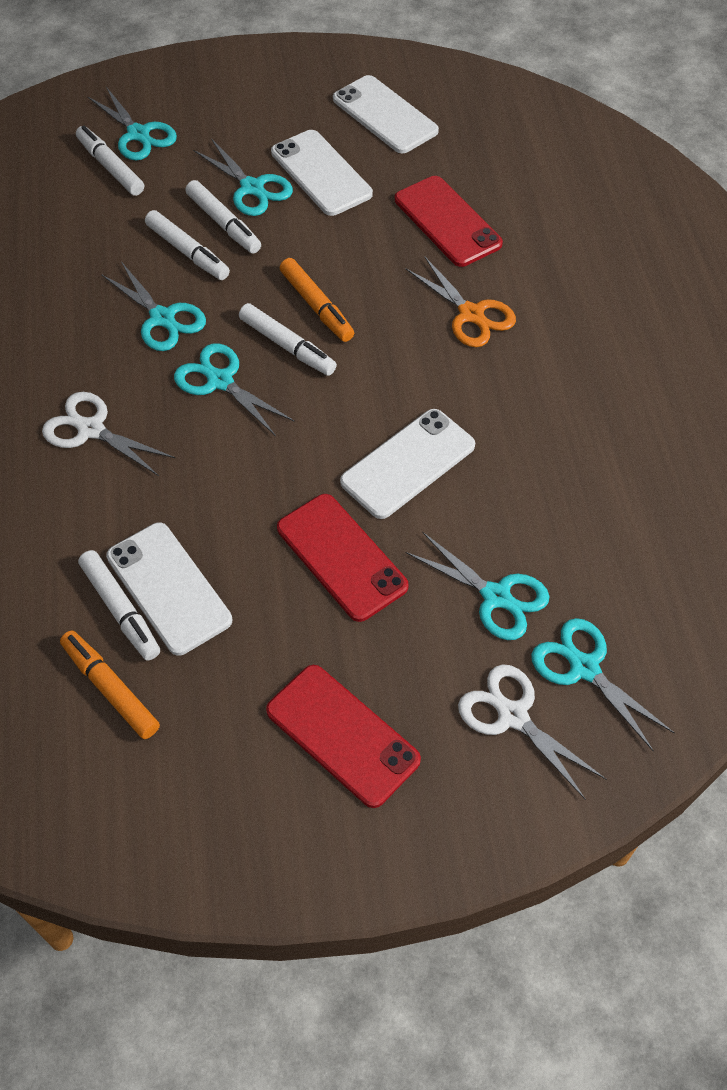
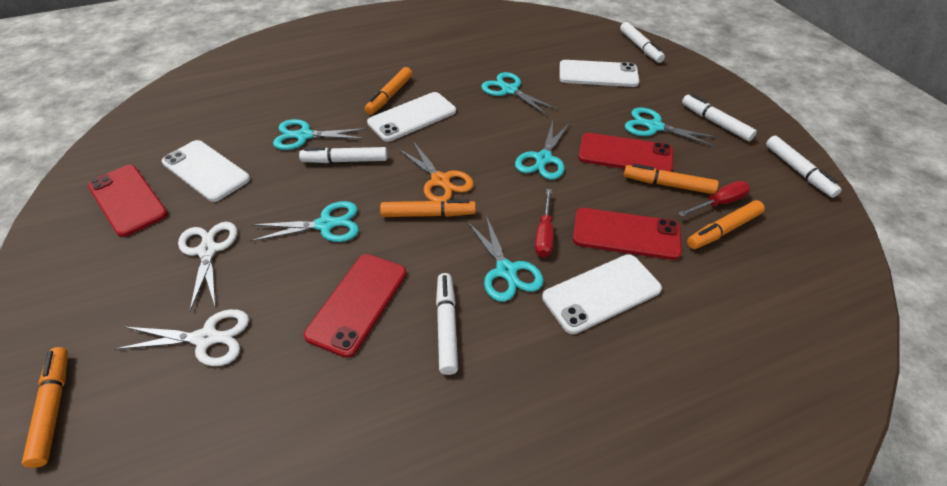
orange marker: [60,631,160,739] [280,258,354,342] = 2 -> [22,347,68,468] [365,67,413,115] [380,199,476,217] [624,164,719,194] [687,200,765,249] = 5
red phone: [266,665,421,808] [277,494,409,622] [395,176,503,267] = 3 -> [88,165,168,237] [304,254,406,358] [573,208,682,260] [578,133,673,172] = 4
red screwdriver: none = 0 -> [535,189,554,257] [678,181,750,217] = 2

